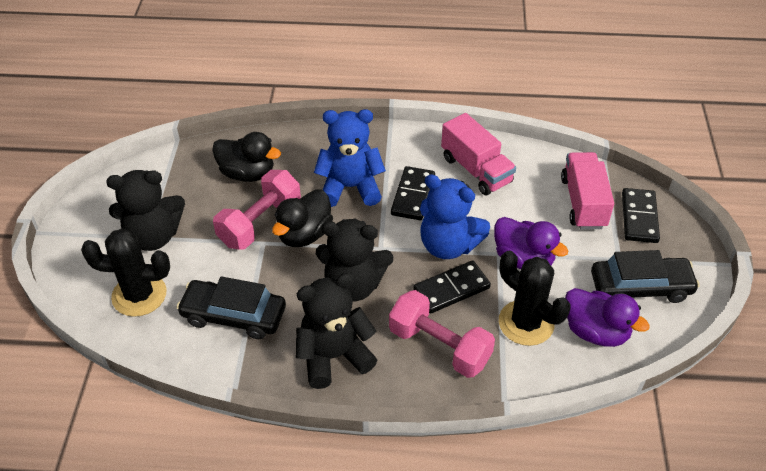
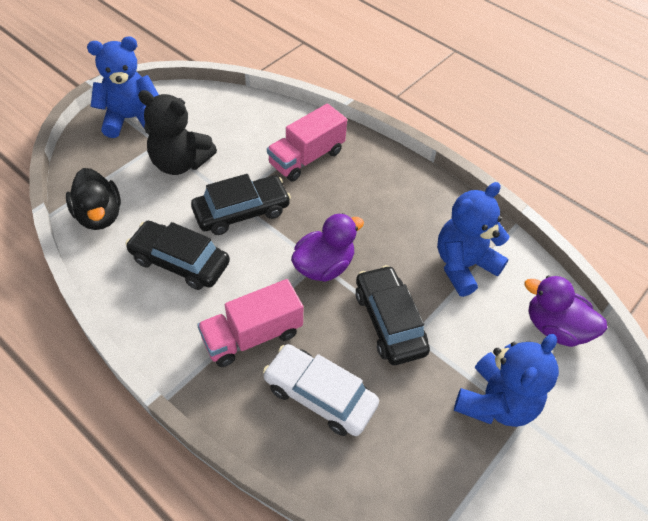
black cactus: [81,228,170,317] [499,251,570,346] = 2 -> none = 0
black car: [176,276,286,339] [591,250,700,303] = 2 -> [126,221,230,290] [191,174,291,235] [356,265,430,365] = 3
black domino: [391,166,435,220] [413,261,491,314] [622,188,660,243] = 3 -> none = 0
black duck: [212,132,281,182] [272,189,333,247] = 2 -> [66,168,121,230] = 1
black teddy bear: [106,170,185,251] [296,273,377,389] [316,218,393,301] = 3 -> [138,90,217,175] = 1
blue teddy bear: [314,109,386,207] [420,174,490,259] = 2 -> [87,37,159,138] [437,182,509,297] [454,334,559,427] = 3
pink dumbbell: [213,170,301,250] [389,290,495,378] = 2 -> none = 0
white car: none = 0 -> [263,344,379,436] = 1

